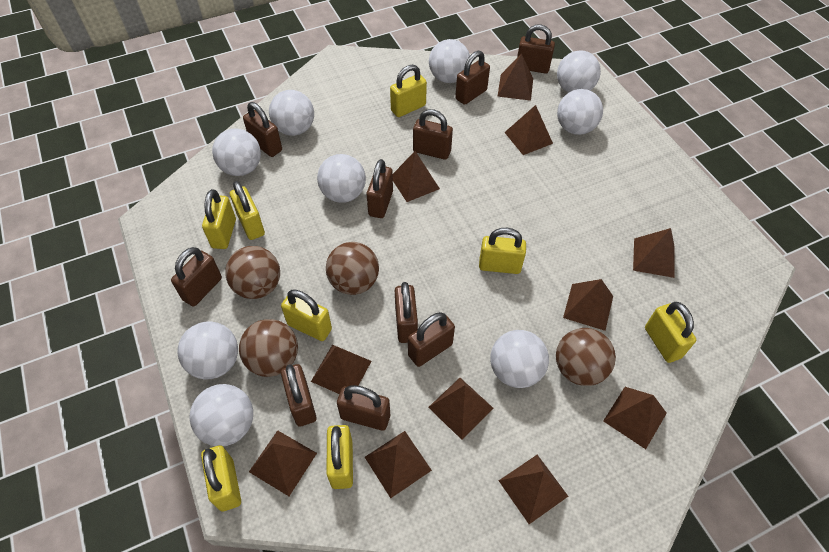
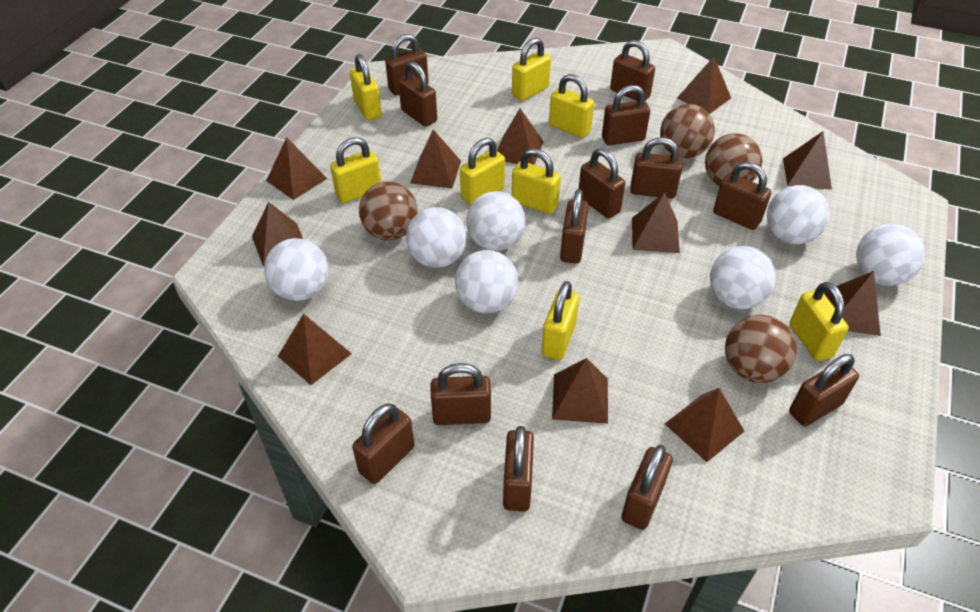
brown padlock: [171,247,222,307] [243,102,282,157] [281,364,316,427] [337,385,390,431] [367,159,393,218] [395,282,418,343] [408,312,455,367] [413,109,453,160] [455,51,490,105] [517,25,555,73] = 10 -> [352,403,414,484] [385,34,429,95] [398,61,437,127] [431,363,491,425] [503,426,534,511] [560,189,589,264] [579,148,625,218] [602,85,650,145] [610,40,655,101] [622,445,673,530] [630,137,682,199] [713,162,771,230] [789,354,859,427] = 13
white ball: [177,322,238,379] [189,384,253,446] [212,128,261,176] [269,90,314,136] [317,154,366,203] [429,39,470,83] [490,330,549,388] [557,50,601,93] [557,89,603,135] = 9 -> [264,238,329,301] [406,207,467,268] [455,250,519,313] [466,191,526,251] [710,246,776,309] [767,185,830,244] [856,224,925,286] = 7

